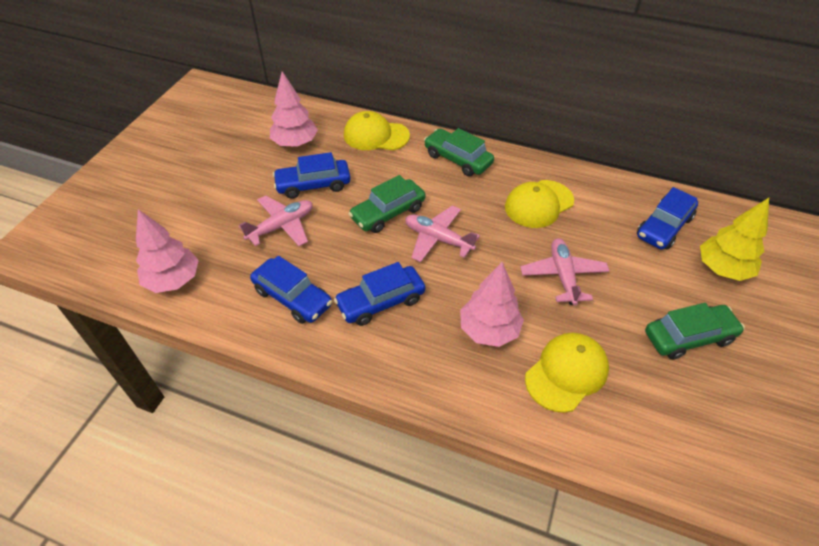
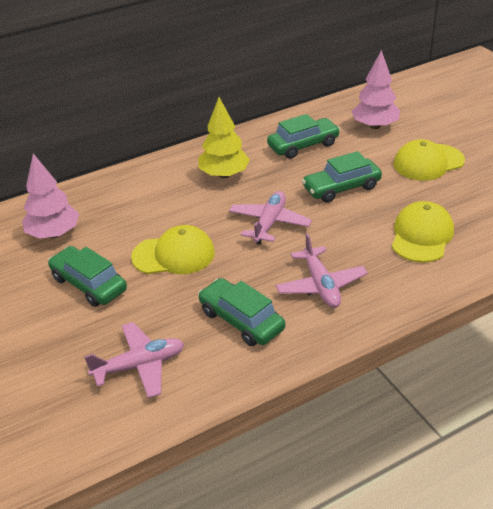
blue car: [250,256,332,324] [273,152,351,199] [334,262,426,326] [637,187,698,250] = 4 -> none = 0
green car: [348,175,426,233] [424,128,494,177] [645,303,745,360] = 3 -> [48,246,127,307] [198,278,285,346] [267,114,340,159] [302,151,382,203] = 4
pink tree: [136,209,199,293] [270,72,318,147] [460,262,524,347] = 3 -> [22,154,79,239] [351,50,400,129] = 2

